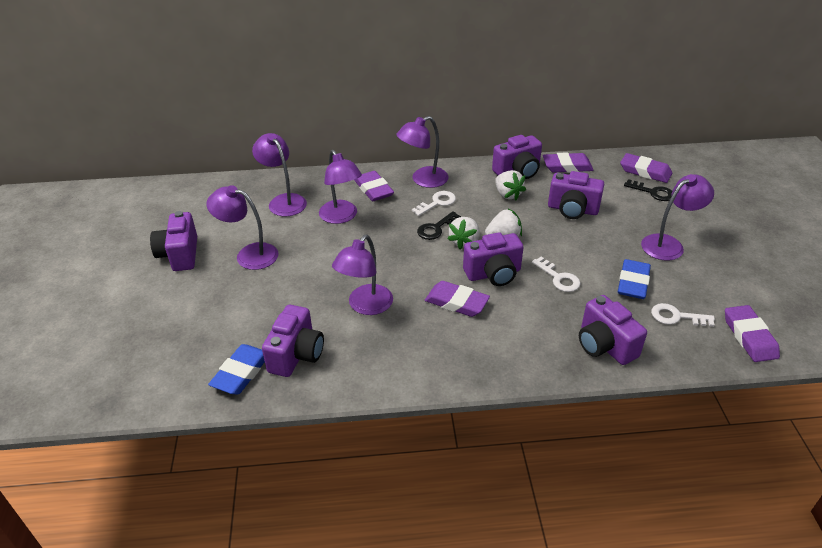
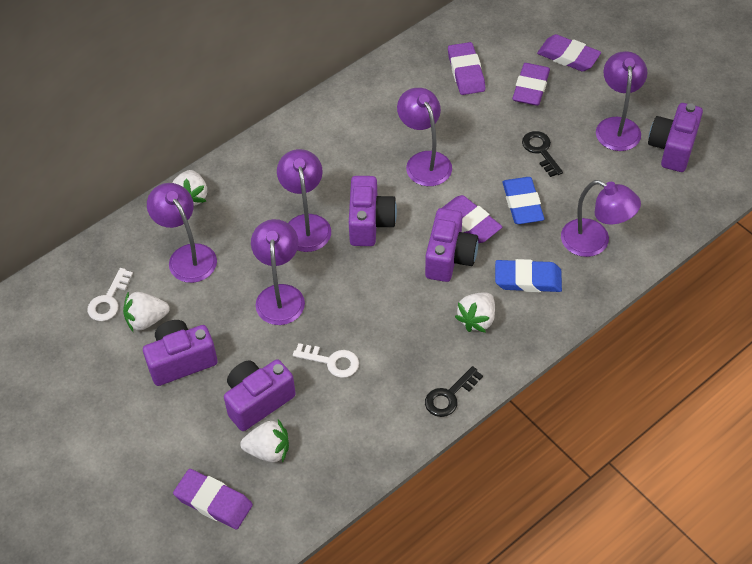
purple camera: [150,211,197,271] [262,305,324,377] [463,232,524,286] [492,135,542,179] [548,171,604,219] [579,295,647,365] = 6 -> [143,320,218,386] [224,359,296,431] [349,176,397,246] [425,208,478,282] [648,103,703,172] = 5
white key: [412,191,456,216] [532,257,581,292] [651,303,715,327] = 3 -> [87,268,133,321] [293,343,359,378] = 2
white strawberry: [447,217,480,250] [485,208,522,237] [495,170,526,201] = 3 -> [123,292,170,331] [173,170,207,206] [240,419,289,463] [455,292,495,332] = 4

